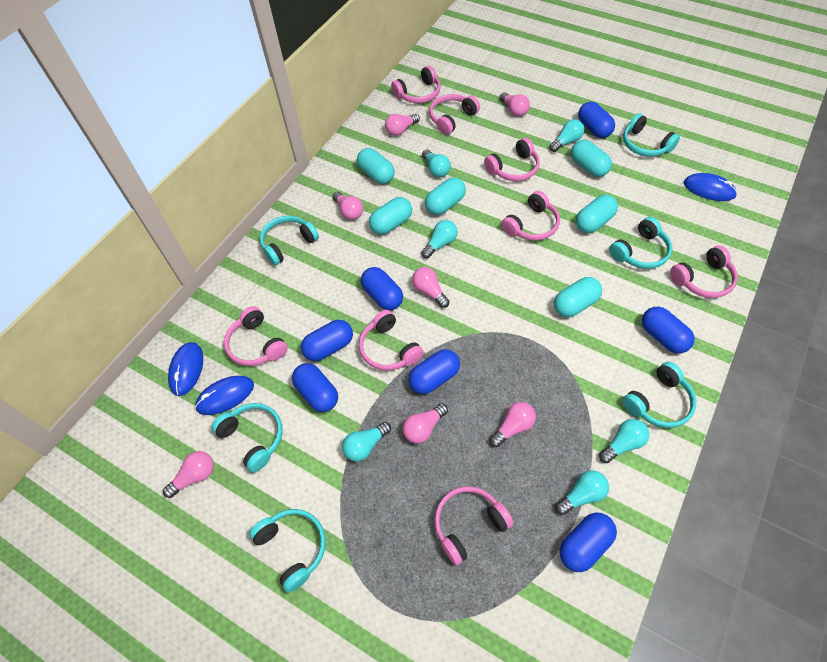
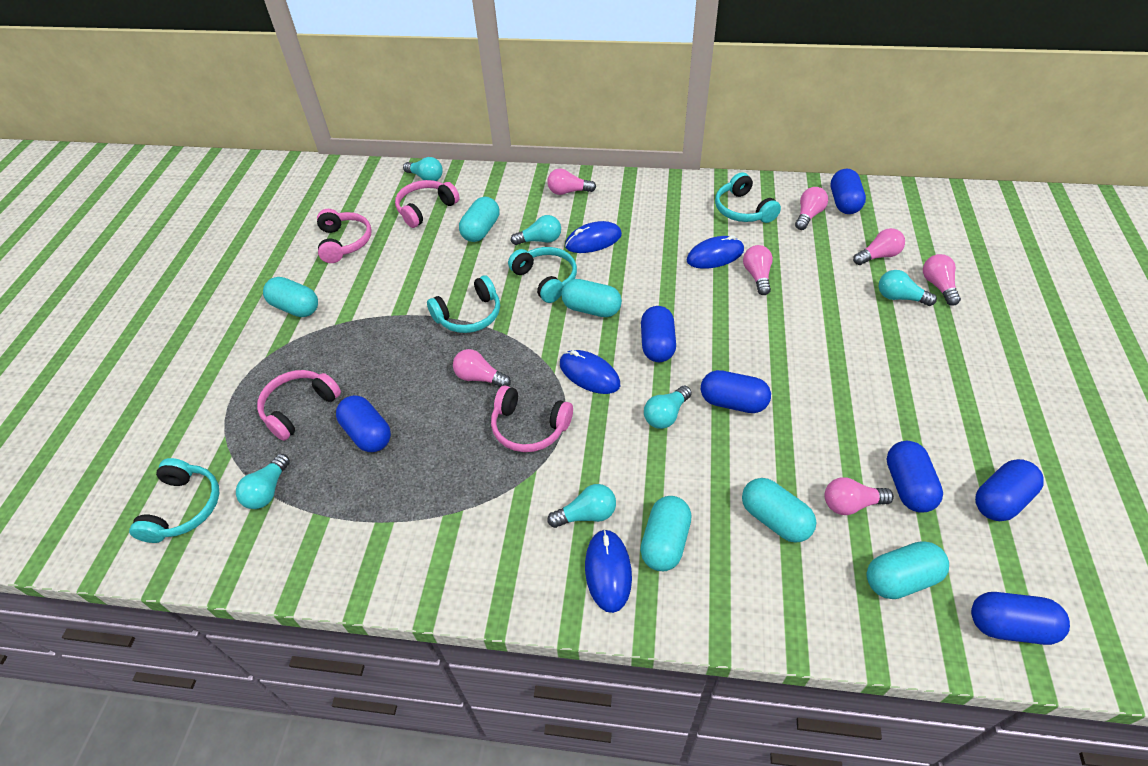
blue mouse: [168,342,203,396] [195,376,254,415] [684,173,737,201] = 3 -> [560,350,620,394] [565,221,622,253] [585,529,632,613] [687,235,744,269] = 4
pink headphones: [224,306,288,366] [359,310,424,371] [391,66,441,103] [429,94,480,135] [434,486,513,565] [484,138,540,181] [501,191,560,241] [670,246,738,298] = 8 -> [257,370,341,441] [317,209,372,263] [395,180,460,228] [491,386,573,452] = 4
turquoise headphones: [212,403,283,472] [249,509,326,593] [260,216,319,265] [609,217,672,269] [622,362,696,428] [623,113,680,157] = 6 -> [129,458,219,543] [427,275,500,333] [508,247,577,303] [715,172,781,223] = 4

